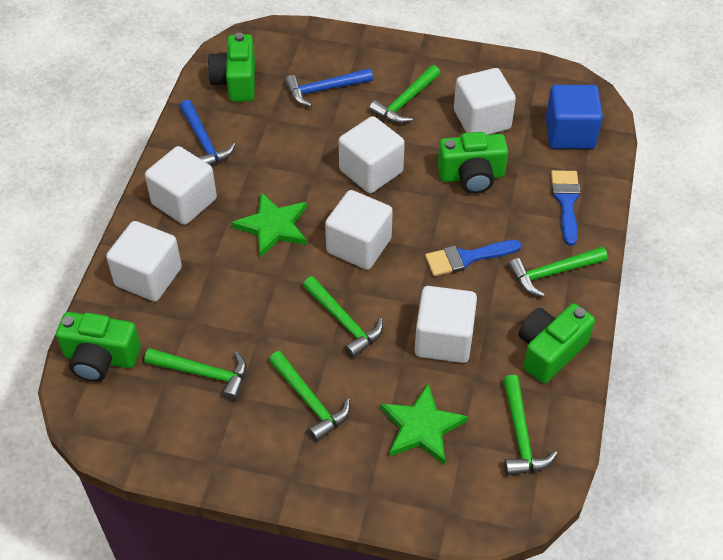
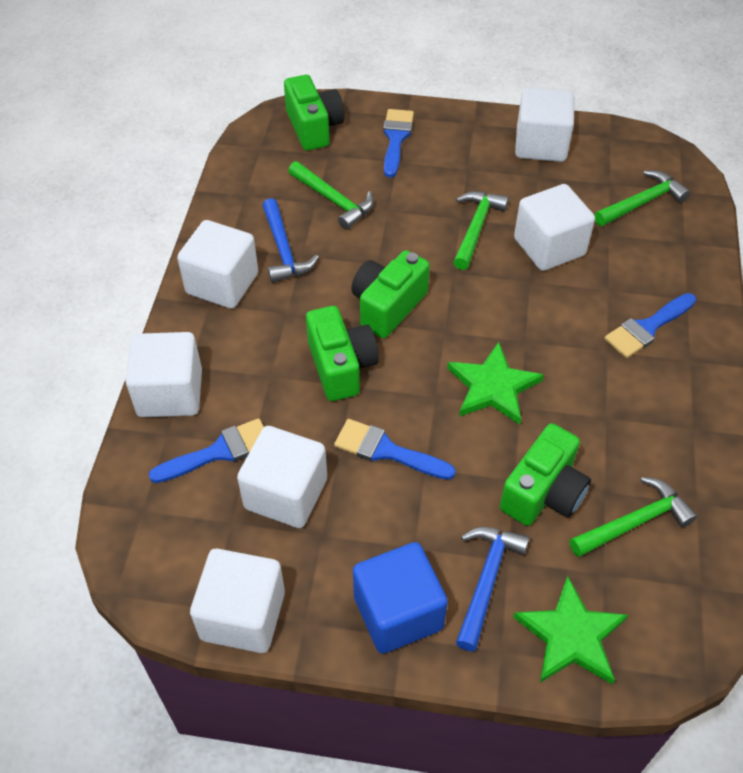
blue brush: [425,240,522,276] [551,170,580,246] = 2 -> [148,418,264,483] [334,419,456,480] [383,109,414,178] [604,293,696,358] = 4
green hammer: [144,348,247,401] [269,351,350,442] [303,276,383,358] [369,65,440,124] [503,375,558,476] [508,247,608,297] = 6 -> [288,161,374,230] [453,191,509,270] [570,477,697,557] [594,170,690,226] = 4

